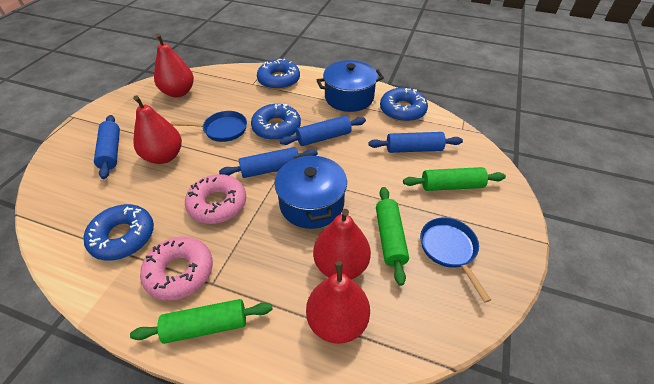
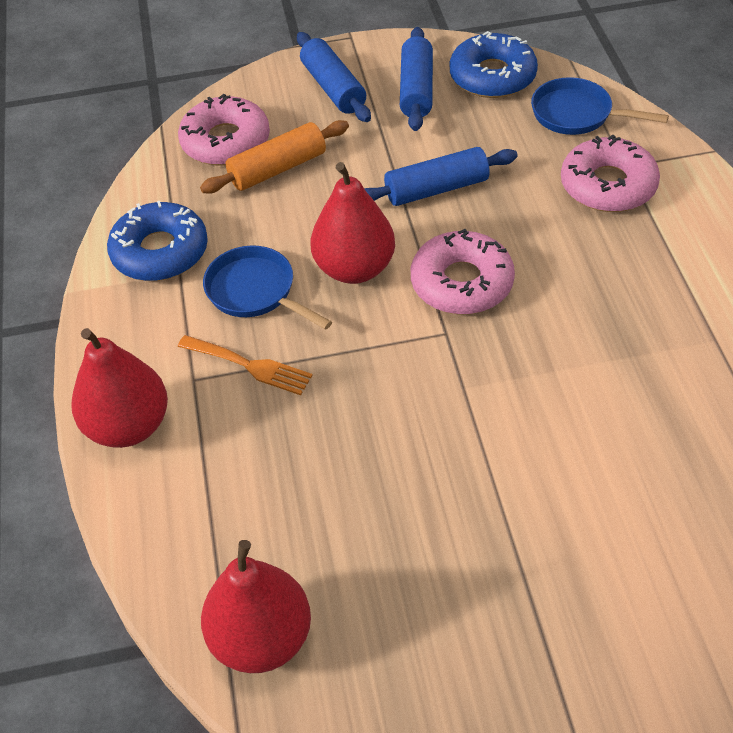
blue donut: [84,204,154,261] [251,104,301,140] [257,58,300,90] [380,88,428,122] = 4 -> [107,201,208,281] [450,31,538,98] = 2
blue pot: [274,154,347,229] [317,60,384,112] = 2 -> none = 0
blue rolling pin: [94,115,120,179] [219,147,318,178] [280,116,366,146] [368,132,463,153] = 4 -> [297,32,371,122] [364,147,518,206] [400,27,433,131] = 3
green rolling pin: [130,299,273,344] [376,187,409,286] [403,167,506,191] = 3 -> none = 0
orange fork: none = 0 -> [178,335,313,395] = 1
orange rolling pin: none = 0 -> [200,120,349,194] = 1
pink donut: [140,237,213,301] [185,174,246,224] = 2 -> [178,94,270,166] [411,229,515,314] [561,135,660,212] = 3
red pear: [133,95,182,164] [154,33,194,97] [306,261,370,344] [313,209,371,279] = 4 -> [71,328,168,448] [201,540,311,673] [311,162,395,284] = 3

